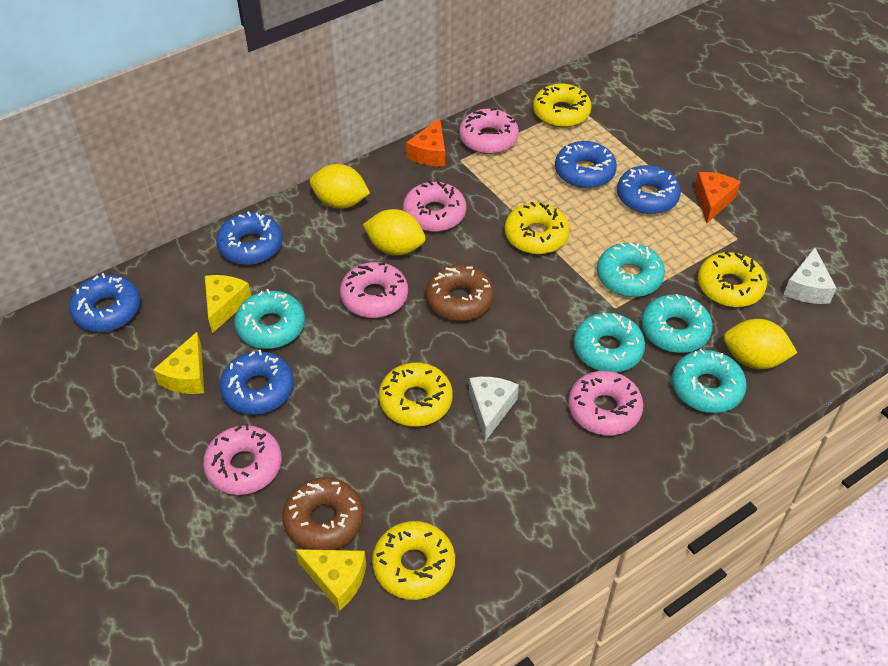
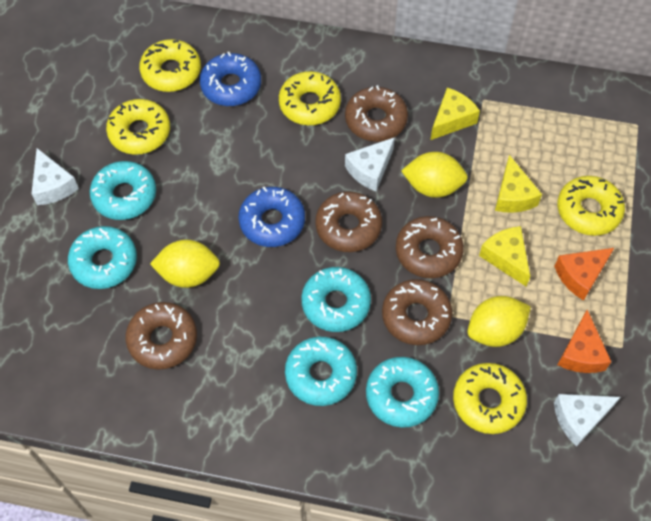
blue donut: [69,273,140,332] [216,211,283,265] [220,350,294,415] [555,141,617,188] [617,165,681,214] = 5 -> [199,52,261,106] [238,187,305,247] = 2
brown donut: [282,477,364,550] [426,265,494,321] = 2 -> [125,302,197,370] [315,191,382,252] [345,85,408,142] [382,279,452,345] [396,216,464,278] = 5
pink donut: [203,424,282,495] [340,262,408,318] [403,181,466,232] [459,108,519,154] [568,371,644,435] = 5 -> none = 0
white cheese: [469,377,519,441] [783,248,837,304] = 2 -> [31,148,79,205] [345,137,395,192] [554,394,620,447] = 3

